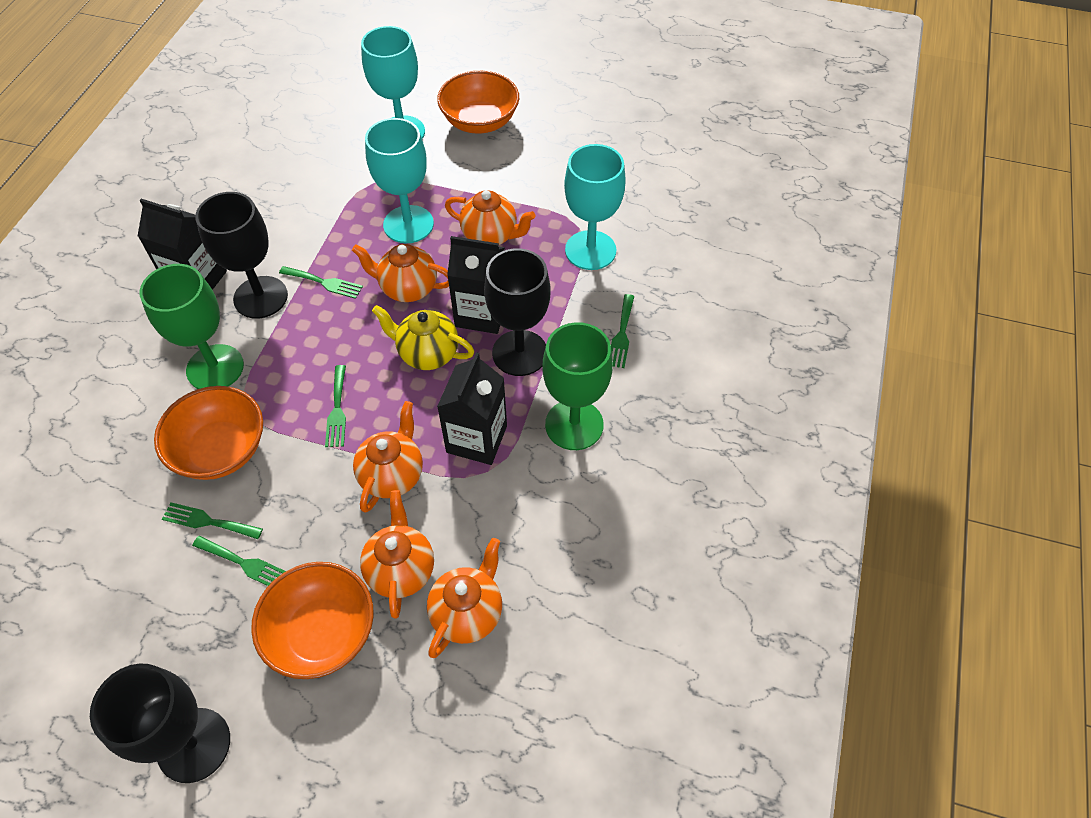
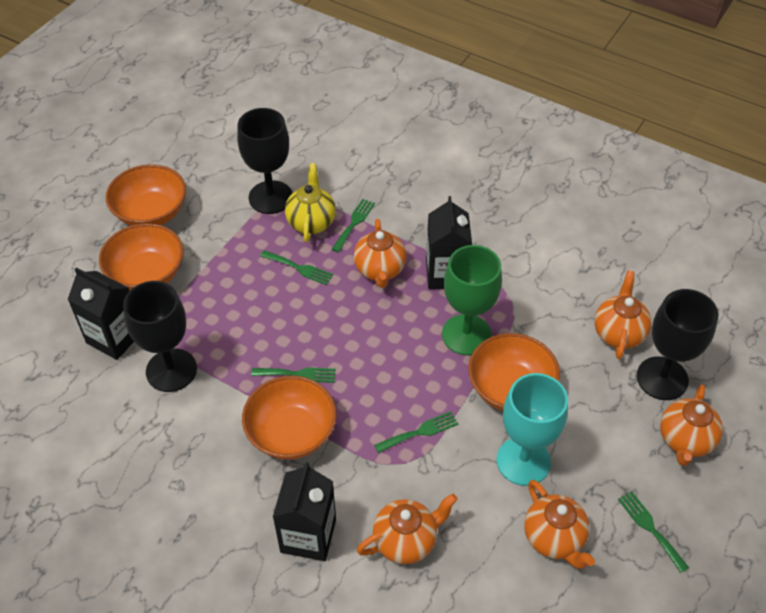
green goblet: [140,264,244,389] [542,322,613,450] = 2 -> [442,245,502,355] = 1
orange bowl: [154,386,263,480] [251,562,374,679] [437,71,519,134] = 3 -> [99,223,184,291] [106,164,186,226] [242,376,337,460] [468,333,560,411] = 4
turquoise goblet: [361,26,425,139] [365,118,434,243] [564,144,626,270] = 3 -> [497,373,568,486] = 1

